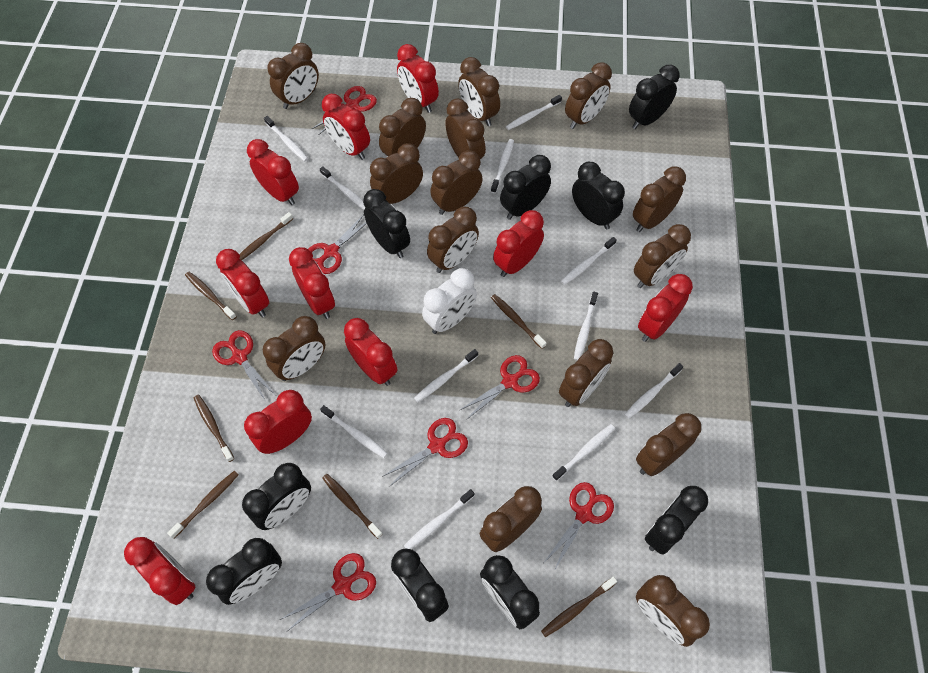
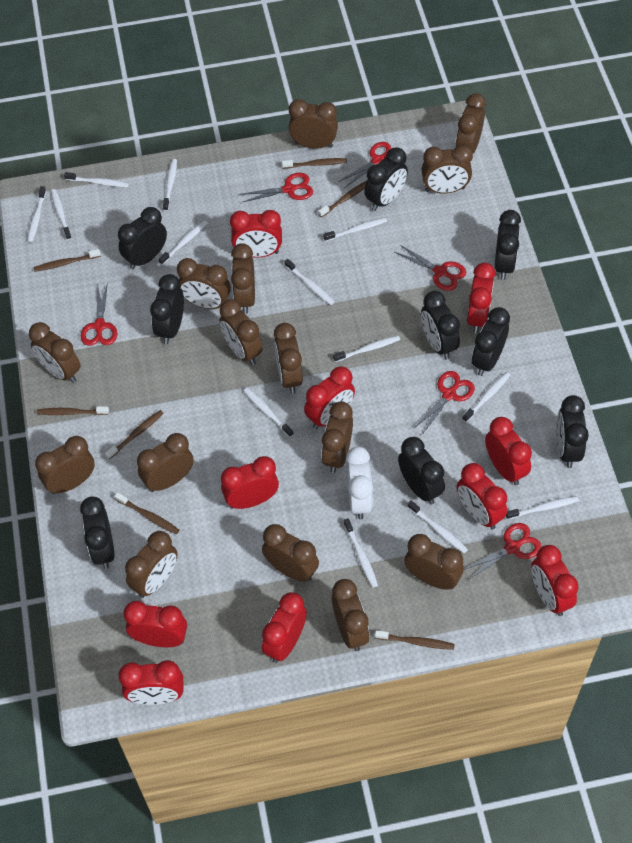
red scissors: [212,330,274,402] [280,553,376,632] [308,214,367,274] [312,86,377,135] [382,418,468,487] [460,355,540,420] [544,482,614,571] = 7 -> [81,282,117,346] [240,173,313,202] [338,142,391,188] [395,245,466,291] [413,371,475,435] [464,523,542,580] = 6
white toothbrush: [264,116,308,162] [320,167,366,210] [320,405,388,458] [404,489,474,549] [414,349,478,402] [491,139,514,193] [506,95,562,130] [552,424,615,481] [561,237,617,285] [574,291,598,361] [624,363,684,419] = 11 -> [27,186,46,243] [51,189,72,240] [64,172,129,187] [158,220,208,265] [163,159,177,211] [243,388,294,437] [284,259,334,305] [323,217,387,242] [333,335,400,362] [343,518,378,588] [407,500,468,554] [462,372,510,422] [506,496,579,520] = 13

